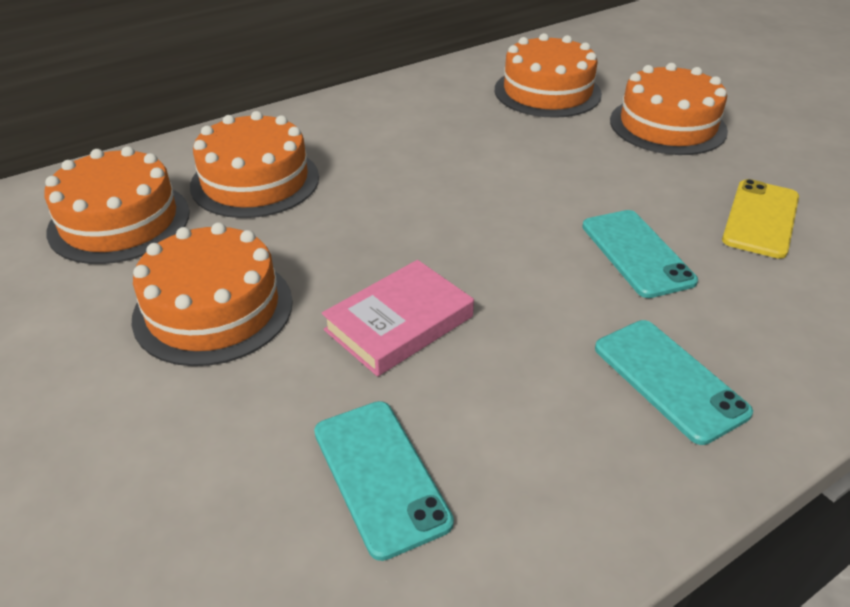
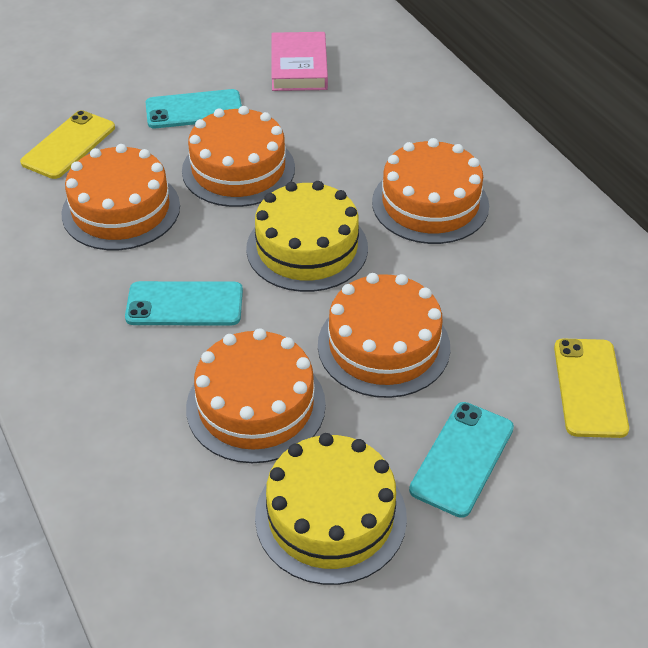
yellow cake: none = 0 -> [246,181,368,292] [255,433,407,585] = 2
yellow phone: [722,179,799,259] = 1 -> [20,110,115,179] [554,339,629,438] = 2

